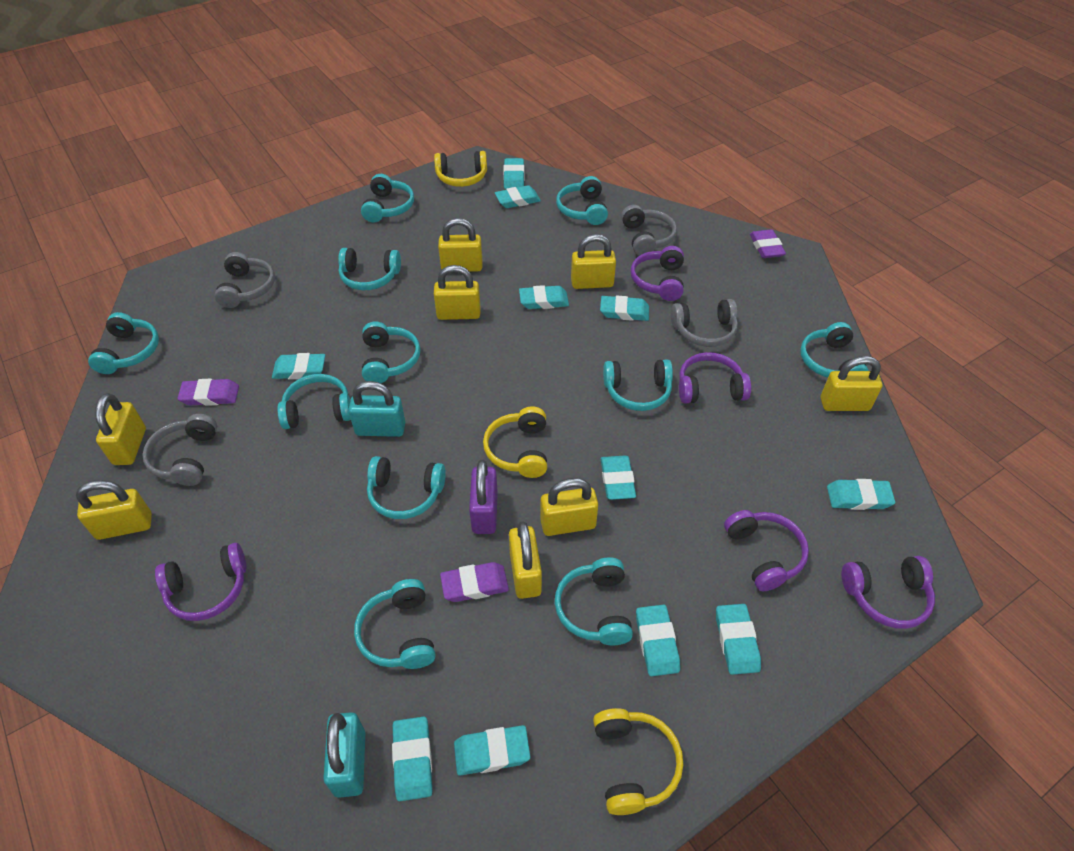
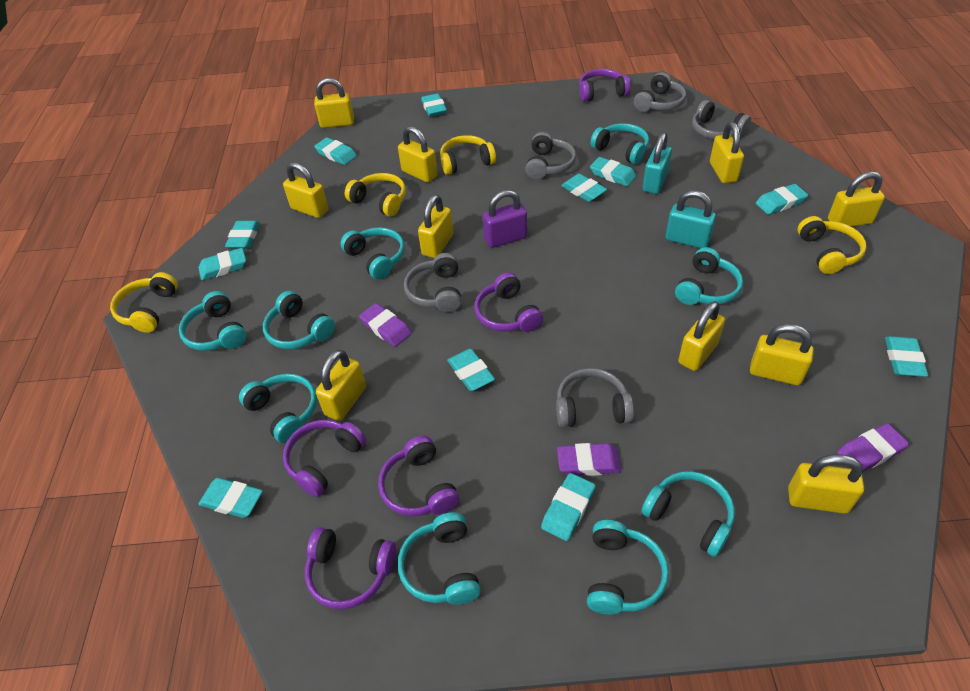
grey headphones: [142,414,217,486] [215,252,275,308] [621,205,677,256] [671,299,738,347] = 4 -> [404,253,461,313] [525,132,576,180] [556,368,634,427] [634,72,686,112] [692,100,751,139] = 5
turquoise headphones: [88,312,159,374] [277,374,351,429] [338,248,401,290] [354,579,436,669] [361,174,414,222] [362,322,421,383] [367,456,446,519] [555,557,633,645] [556,176,608,225] [603,359,673,411] [800,322,868,377] = 11 -> [179,291,246,351] [239,374,317,443] [263,291,335,349] [340,227,405,279] [398,512,481,604] [587,520,669,614] [590,123,649,164] [641,471,735,557] [675,247,743,305] = 9
yellow headphones: [434,151,487,187] [483,406,547,478] [593,708,683,815] = 3 -> [110,272,178,333] [345,173,406,217] [440,135,496,175] [798,216,866,274] = 4
yellow padlock: [76,480,152,540] [95,393,146,465] [434,265,480,320] [438,218,482,272] [509,522,542,599] [540,478,598,536] [571,234,616,289] [821,356,882,411] = 8 -> [283,162,328,218] [314,78,354,128] [316,350,366,421] [398,126,438,182] [418,194,453,258] [678,301,725,371] [710,122,744,183] [750,324,814,386] [788,454,864,514] [828,171,885,227] = 10

